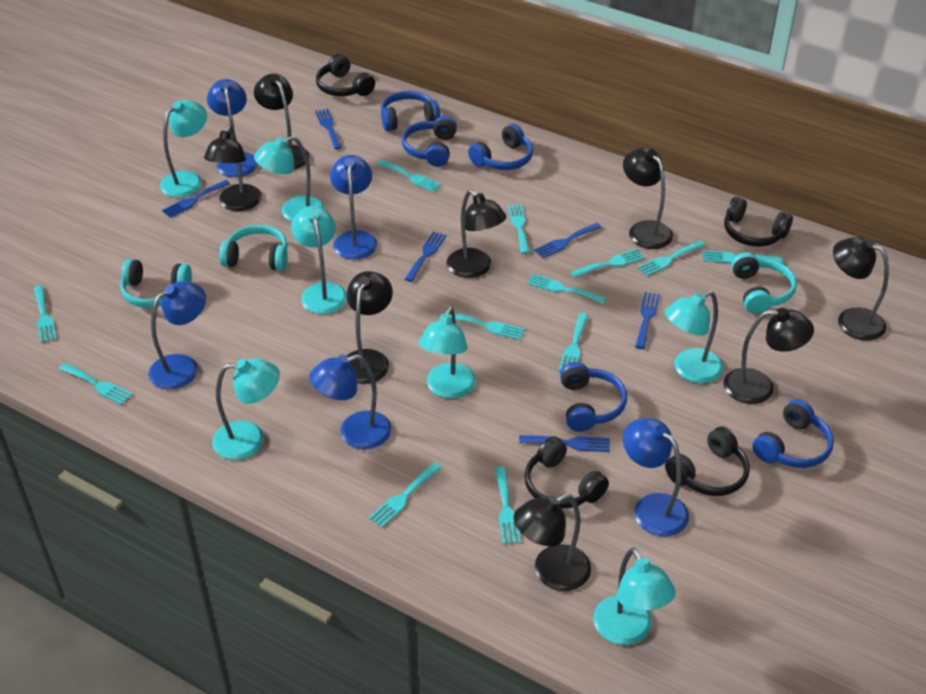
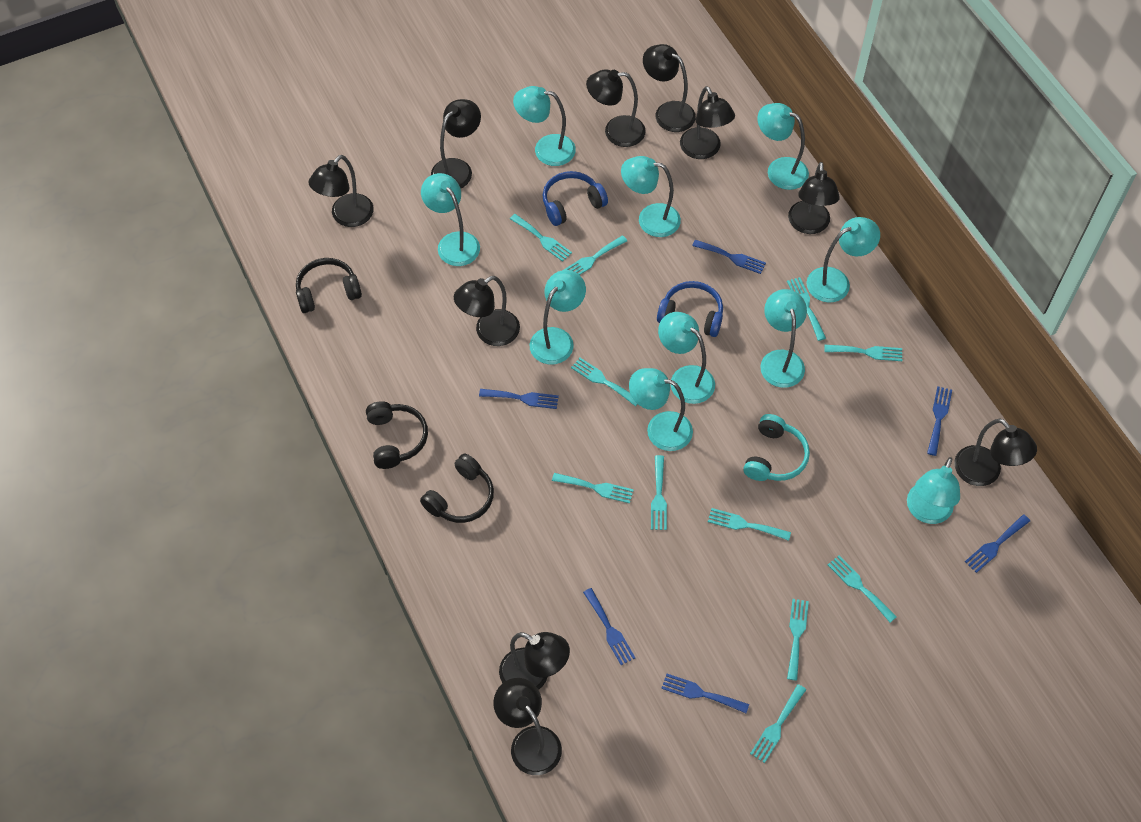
black headphones: [316,54,375,96] [524,436,609,508] [665,426,750,496] [724,197,793,247] = 4 -> [296,258,362,313] [366,401,428,469] [420,454,494,523] = 3
black lamp: [204,125,262,211] [254,74,310,169] [346,271,393,384] [447,189,506,278] [514,494,591,591] [623,147,673,249] [723,308,814,404] [833,237,889,341] = 8 -> [309,155,374,227] [431,99,481,188] [454,276,520,346] [493,678,562,775] [499,632,570,690] [586,69,646,147] [643,44,696,132] [680,86,735,159] [788,162,840,234] [954,419,1037,486] = 10
blue headphones: [381,91,440,131] [402,116,457,167] [468,124,533,170] [560,362,627,432] [753,399,834,468] = 5 -> [543,171,608,226] [657,281,723,337] = 2
blue lamp: [148,281,206,390] [207,79,258,177] [309,354,392,449] [330,155,377,260] [623,418,689,537] = 5 -> none = 0
turquoise fork: [34,285,57,343] [59,363,133,405] [368,463,441,528] [377,160,442,192] [444,311,525,340] [495,466,521,544] [508,204,530,254] [527,274,606,304] [558,313,588,371] [570,249,645,278] [637,240,706,276] [703,250,783,264] = 12 -> [510,214,572,262] [552,473,634,503] [564,235,627,275] [571,358,637,406] [651,455,667,530] [708,508,791,541] [750,684,806,763] [787,277,826,341] [787,599,809,681] [824,345,902,361] [828,556,897,622] = 11
turquoise headphones: [120,259,192,308] [219,225,288,271] [731,252,797,314] = 3 -> [743,414,810,481] = 1
turquoise lamp: [160,100,207,197] [212,358,280,460] [254,136,325,222] [291,206,347,314] [419,306,476,399] [593,548,676,645] [665,291,723,383] = 7 -> [421,173,480,266] [513,86,576,166] [530,270,586,365] [621,156,681,237] [629,368,693,451] [658,312,715,404] [757,103,809,190] [760,289,807,388] [807,217,880,303] [907,457,960,524] = 10

